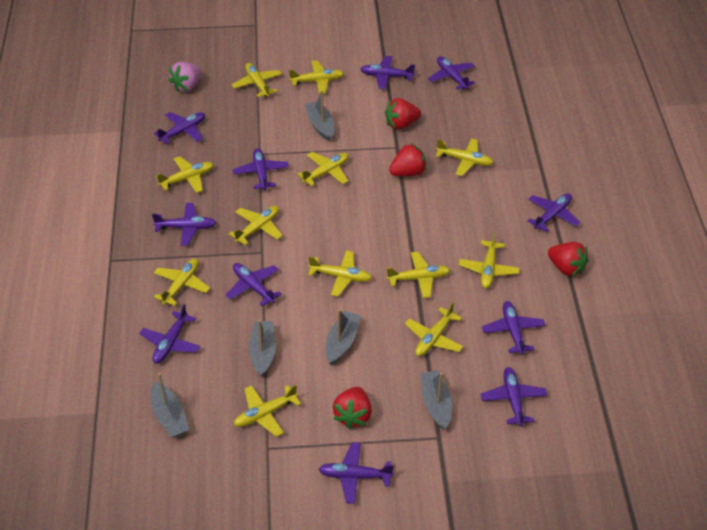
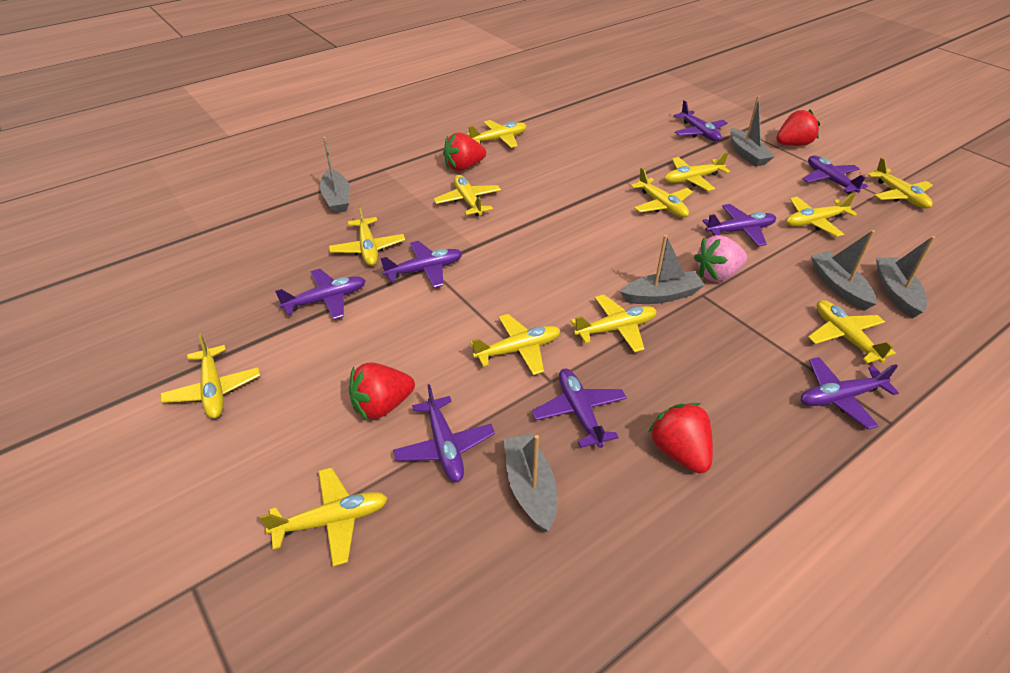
grey boat: [151,373,189,438] [249,320,276,377] [305,90,334,142] [325,309,361,365] [421,370,452,430] = 5 -> [320,137,350,213] [504,433,557,532] [620,235,705,304] [730,96,775,167] [811,230,876,311] [876,236,935,318] = 6
purple plane: [139,304,200,364] [152,203,216,246] [154,112,205,144] [225,263,282,307] [233,148,289,190] [318,442,394,504] [360,56,415,89] [428,56,475,90] [480,367,547,426] [482,301,545,355] [527,193,581,232] = 11 -> [275,269,366,320] [380,241,462,288] [393,384,495,482] [532,369,627,448] [673,100,727,142] [702,204,776,246] [801,357,899,429] [802,156,868,194] = 8

